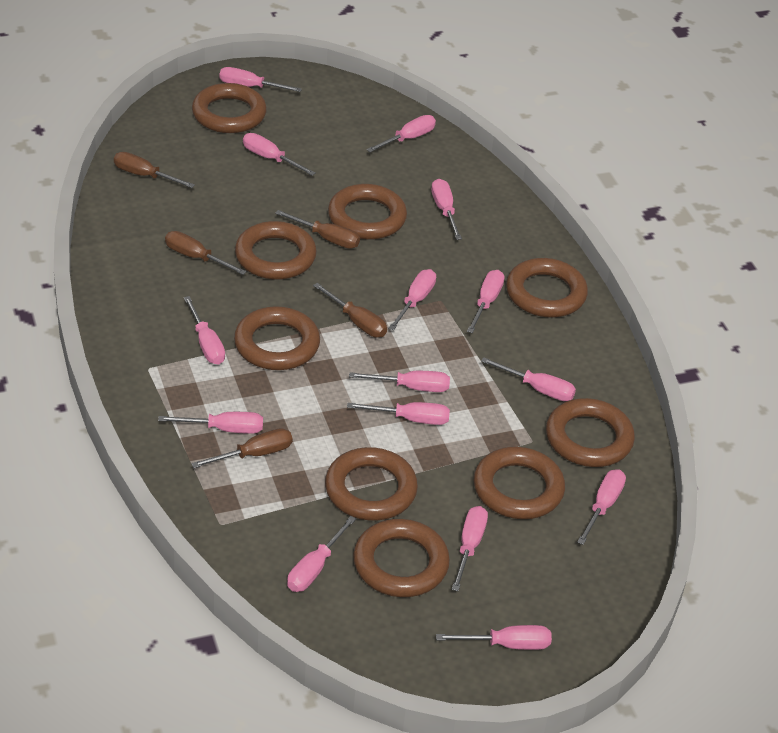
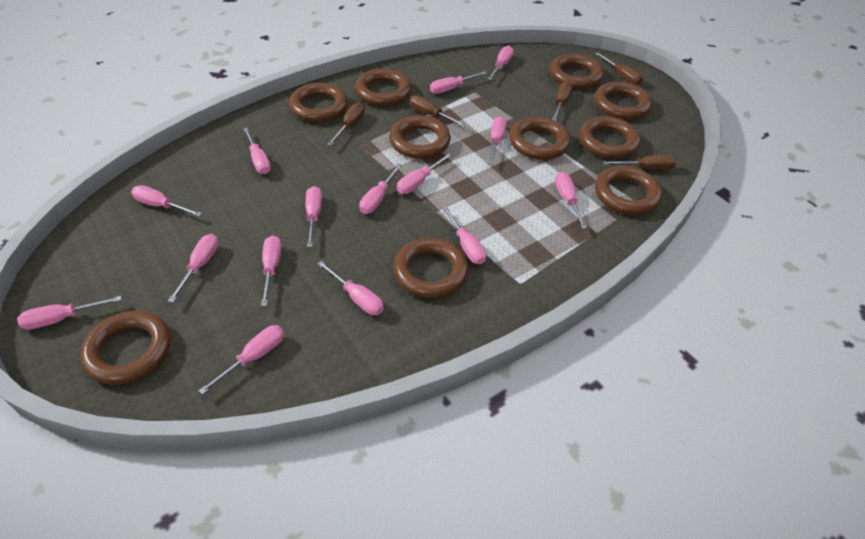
brown ring: [192,83,267,133] [234,306,320,370] [235,221,317,280] [325,447,418,521] [328,184,407,239] [353,519,450,597] [474,447,565,519] [506,258,588,317] [546,398,635,467] = 9 -> [80,311,171,385] [289,83,348,122] [355,69,412,106] [389,115,451,159] [393,238,469,298] [509,117,571,160] [550,54,604,89] [579,116,641,159] [594,81,652,120] [595,166,662,215] = 10

